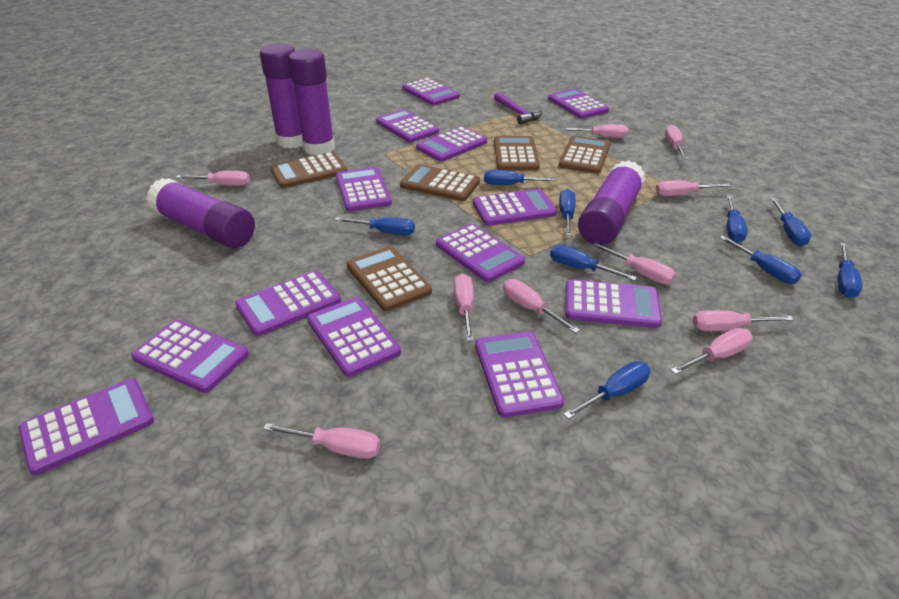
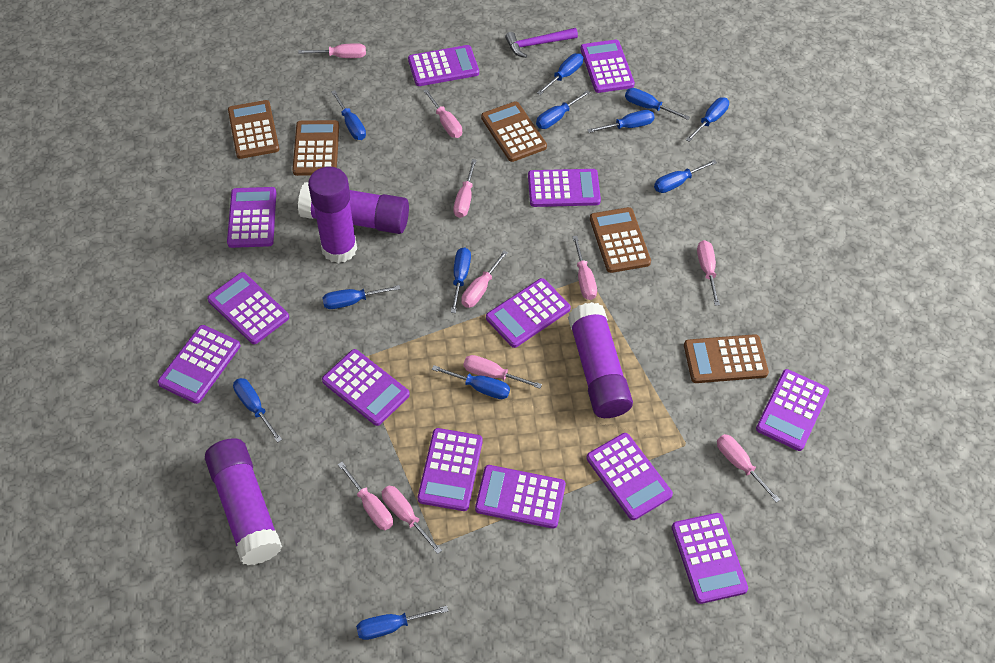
blue screwdriver: [335,217,415,235] [484,170,558,185] [550,245,637,281] [559,189,575,236] [563,361,650,419] [719,236,801,284] [727,195,748,243] [770,198,811,246] [837,242,862,298] = 9 -> [233,378,282,442] [322,285,400,309] [331,90,366,140] [356,606,448,640] [432,365,510,399] [451,247,471,313] [536,90,590,129] [537,53,583,95] [587,110,655,133] [625,88,690,120] [654,159,717,193] [686,97,729,142] = 12

